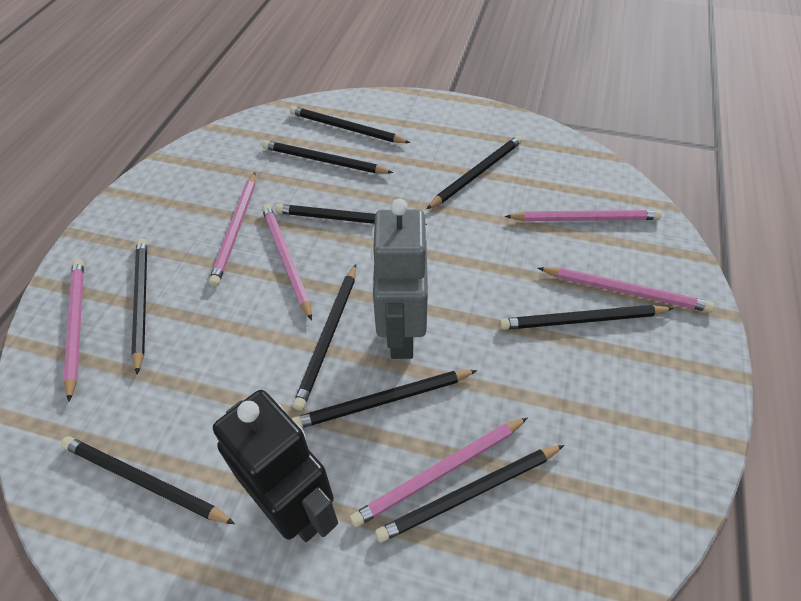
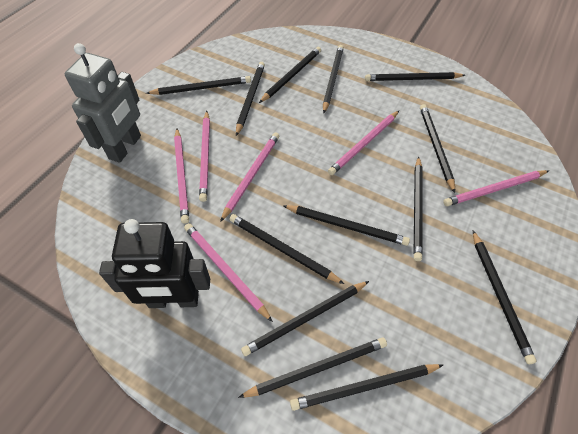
black pencil: [61,436,235,524] [131,238,147,375] [262,140,393,173] [275,204,427,225] [290,106,411,143] [292,370,477,428] [293,264,356,410] [375,445,564,543] [426,135,523,209] [499,305,674,330] = 10 -> [146,76,251,95] [229,214,344,284] [236,62,265,136] [238,337,387,398] [241,281,369,356] [259,47,321,103] [283,205,410,246] [290,364,443,411] [323,45,344,113] [365,72,465,81] [413,156,423,261] [420,104,455,193] [473,231,537,364] = 13

